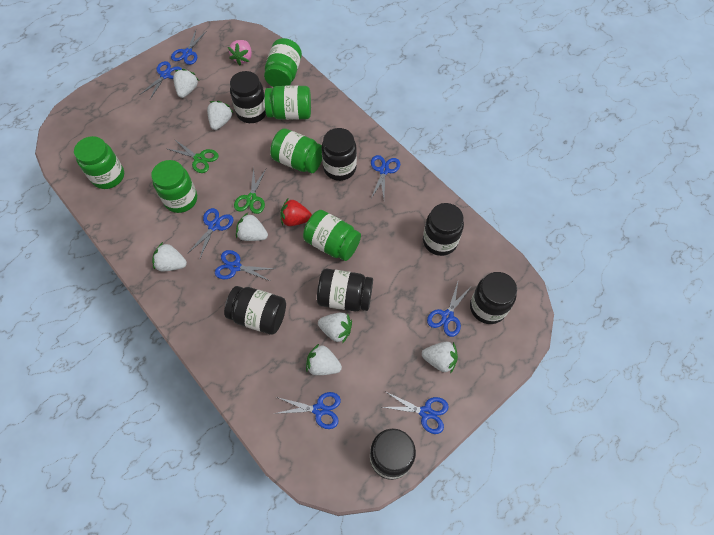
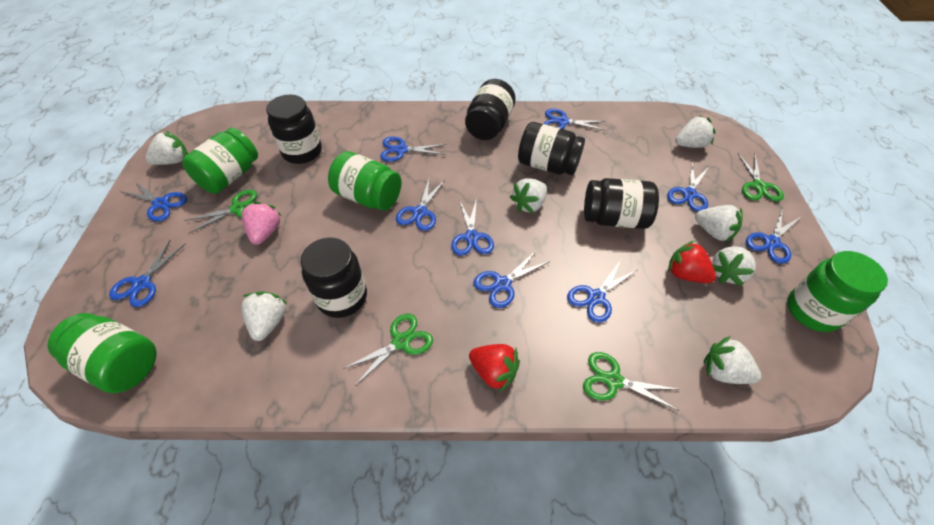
black jar: [224,286,286,335] [230,71,266,123] [317,269,373,311] [322,128,357,181] [370,429,416,480] [423,203,464,256] [470,272,517,324] = 7 -> [266,95,322,164] [300,237,367,318] [465,79,516,140] [518,122,585,175] [584,178,659,229] = 5
blue scissors: [140,61,182,99] [171,30,207,65] [187,208,233,260] [215,250,274,281] [274,392,341,429] [371,155,400,198] [383,392,449,434] [427,282,471,337] = 8 -> [109,240,185,307] [121,181,187,222] [380,137,446,162] [396,179,445,231] [451,198,494,256] [473,250,550,308] [543,108,606,131] [567,260,637,323] [667,162,709,212] [746,208,800,264] = 10
green jar: [74,136,124,189] [151,160,197,213] [264,38,302,87] [264,86,311,120] [270,128,322,173] [303,210,361,261] = 6 -> [47,313,157,393] [182,128,258,194] [328,151,401,210] [787,251,888,332] = 4
green scissors: [166,139,219,173] [234,168,266,214] = 2 -> [184,190,257,233] [343,313,433,386] [583,352,680,411] [738,153,784,201] = 4
red strawberry: [280,199,312,226] = 1 -> [469,344,520,392] [668,241,716,283] = 2

